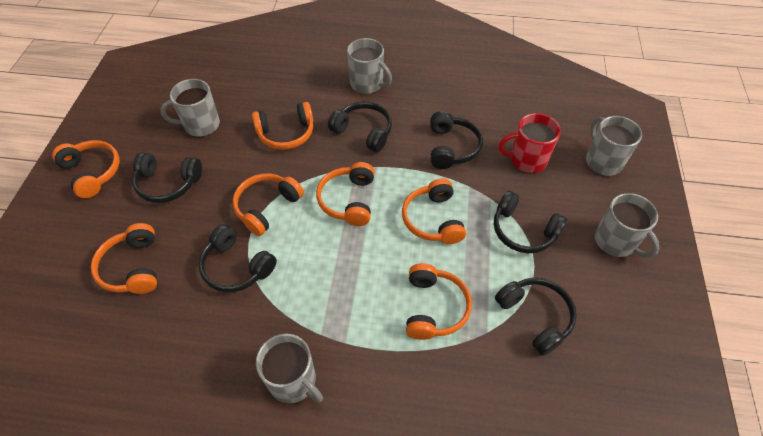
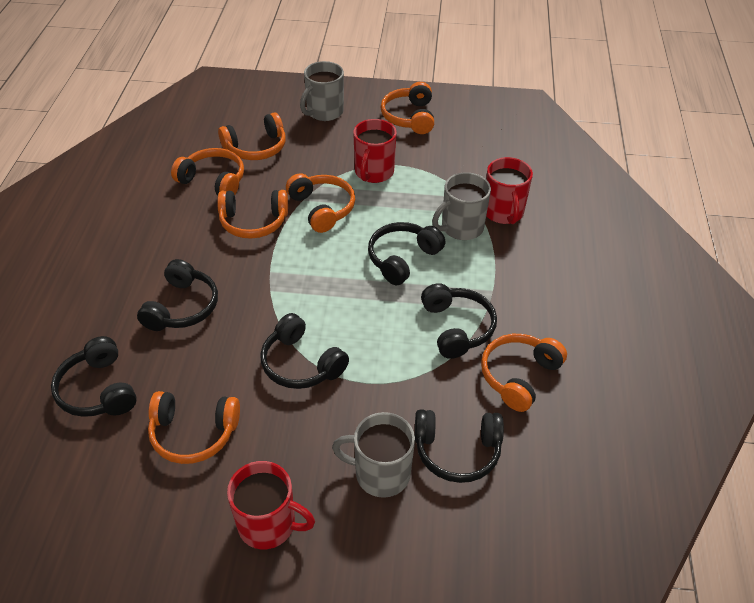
grey mug: [160,79,220,137] [256,334,323,403] [347,38,392,94] [586,116,642,176] [595,193,659,257] = 5 -> [300,61,344,121] [332,412,415,498] [432,172,491,240] = 3
red mug: [499,113,561,173] = 1 -> [227,461,315,549] [353,119,397,183] [486,157,533,224] = 3

